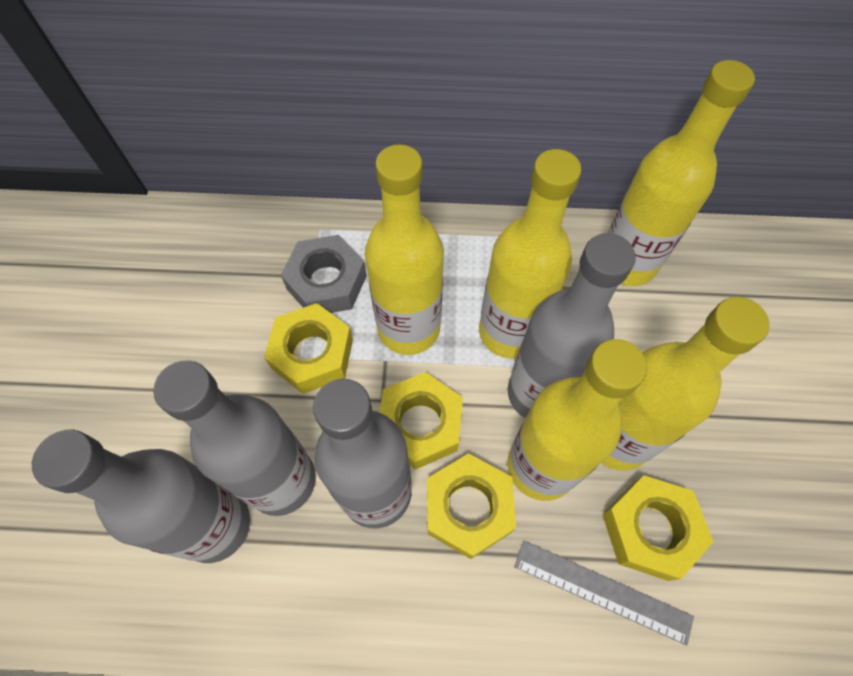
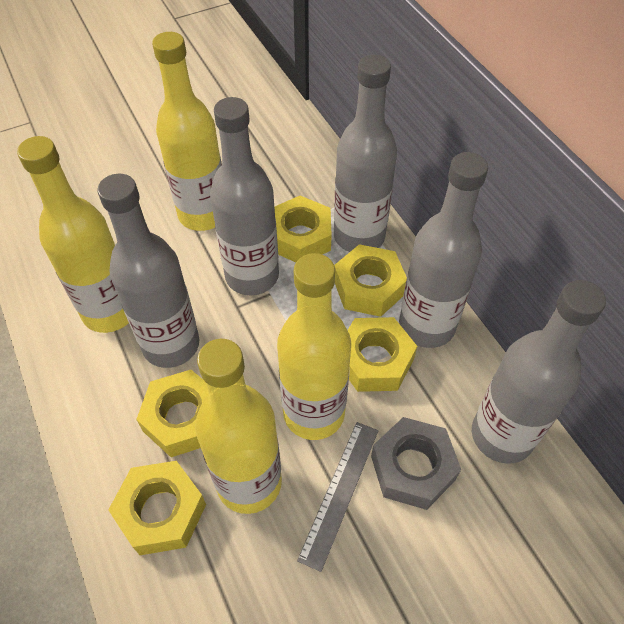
grey bottle: [32,430,250,563] [153,361,316,516] [313,379,412,528] [508,233,636,418] = 4 -> [97,174,200,368] [210,97,279,296] [334,55,397,252] [399,152,488,348] [472,280,606,464] = 5
yellow bottle: [365,144,444,355] [479,149,581,359] [507,339,647,501] [601,297,770,471] [607,60,755,286] = 5 -> [17,136,129,333] [152,32,222,231] [195,339,282,514] [277,253,351,440] = 4
yellow nut: [264,303,353,394] [380,372,463,470] [427,453,516,559] [602,475,713,581] = 4 -> [108,461,206,555] [136,370,209,457] [274,196,332,262] [334,244,407,317] [348,317,417,392] = 5

